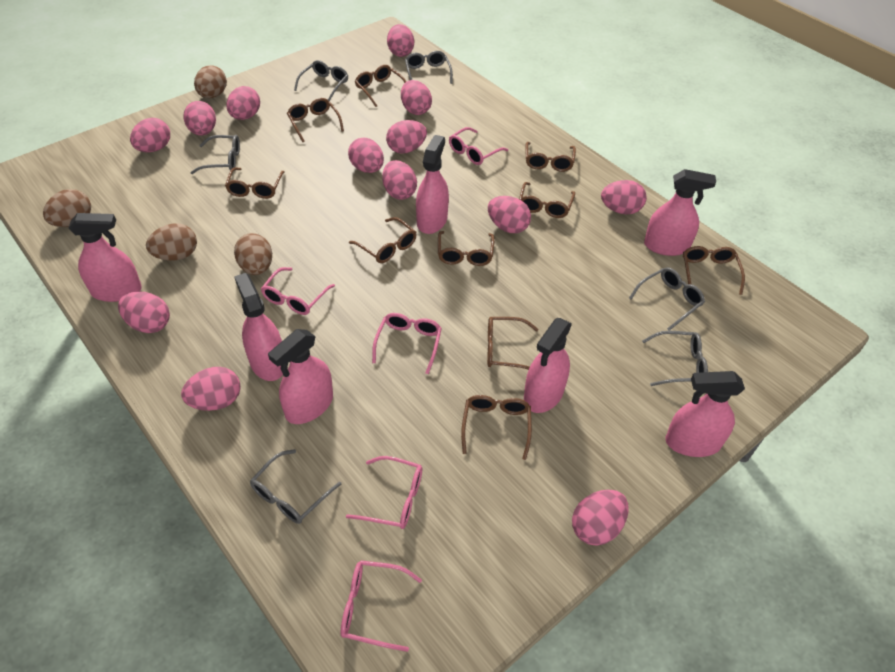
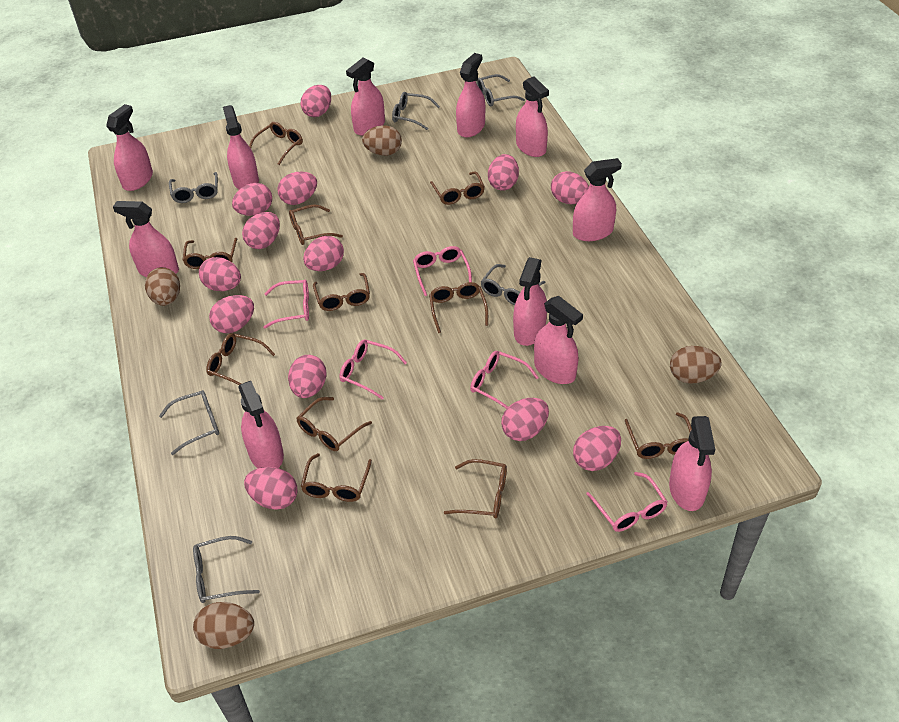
brown glasses: [225,167,285,199] [287,98,344,142] [349,217,417,263] [355,65,406,107] [438,231,495,266] [461,395,532,460] [487,317,538,370] [519,182,575,218] [526,142,576,172] [683,246,745,295] = 10 -> [183,238,237,269] [206,333,275,385] [249,122,303,165] [289,204,343,245] [297,397,372,451] [301,453,372,502] [313,273,370,311] [429,282,488,333] [430,171,485,205] [444,459,507,518] [625,412,692,459] = 11
pink spray bottle: [69,213,142,302] [234,273,283,381] [268,329,333,424] [416,135,449,234] [524,318,572,413] [644,169,716,256] [666,371,745,457] = 7 -> [106,104,153,191] [113,201,179,277] [223,105,259,190] [238,381,284,468] [346,58,385,136] [456,53,485,137] [513,257,547,346] [516,76,549,157] [534,296,583,384] [573,158,622,241] [669,416,715,511] = 11

